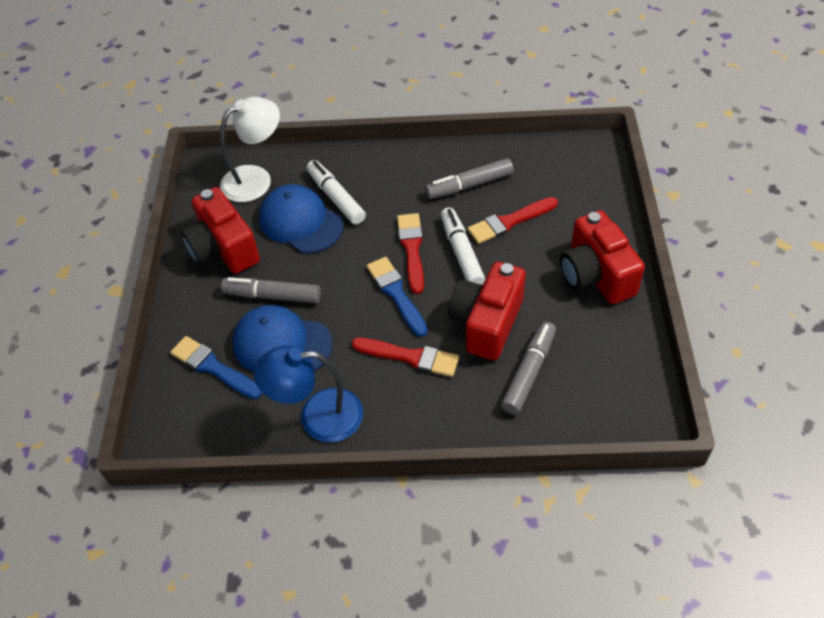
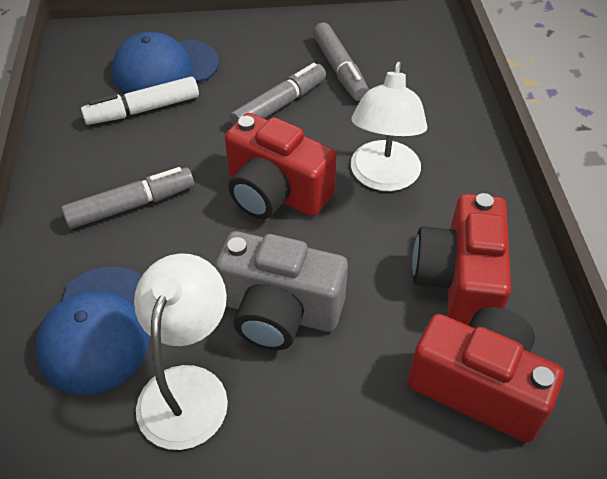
blue brush: [170,336,262,399] [367,257,428,337] = 2 -> none = 0
blue lamp: [253,345,363,443] = 1 -> none = 0
grey camera: none = 0 -> [215,231,348,350] = 1
red brush: [352,337,459,377] [397,213,424,294] [468,197,558,244] = 3 -> none = 0
white lamp: [220,97,280,202] = 1 -> [134,253,228,450] [351,61,427,191] = 2
white marker: [307,160,366,225] [441,207,485,285] = 2 -> [81,77,199,125] = 1

